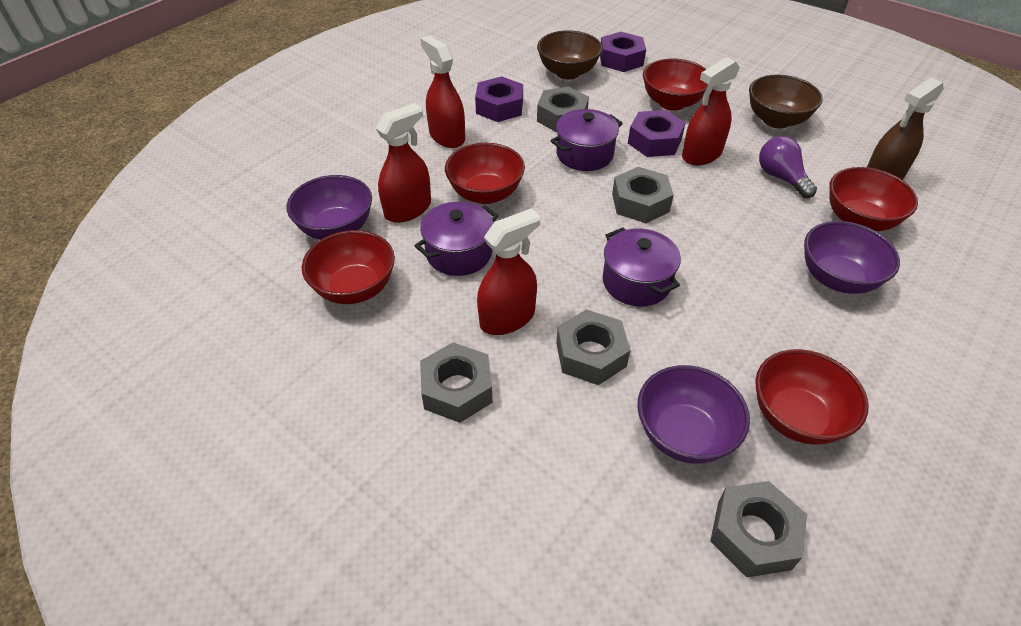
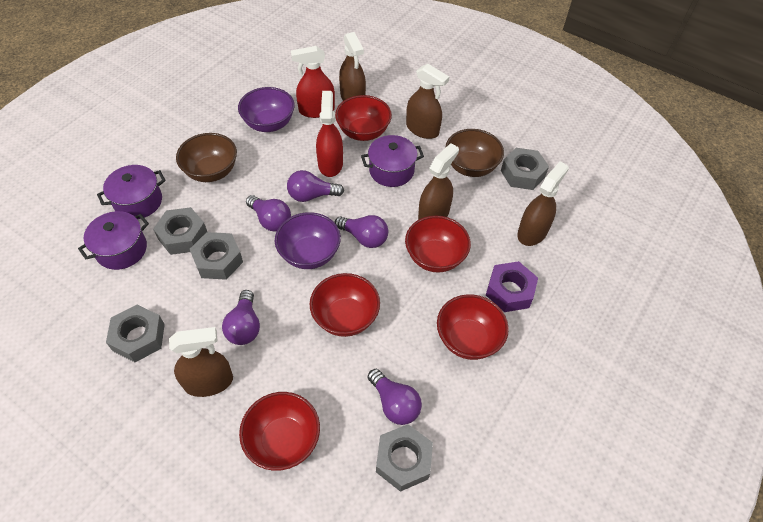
brown spray bottle: [867,78,944,180] = 1 -> [169,327,233,397] [339,32,366,101] [406,64,449,139] [418,143,459,220] [517,162,569,246] = 5
purple bowl: [287,175,372,240] [637,365,750,464] [804,221,900,294] = 3 -> [238,87,295,132] [275,212,341,269] = 2
purple light bulb: [759,136,817,198] = 1 -> [222,290,260,345] [246,195,291,232] [287,170,344,202] [334,215,388,248] [368,369,422,425] = 5
purple nut: [475,76,523,122] [600,32,646,72] [628,110,685,157] = 3 -> [486,261,538,312] = 1
red spray bottle: [376,103,431,223] [420,35,465,148] [477,208,540,335] [682,57,740,165] = 4 -> [291,46,335,118] [316,91,343,177] = 2

